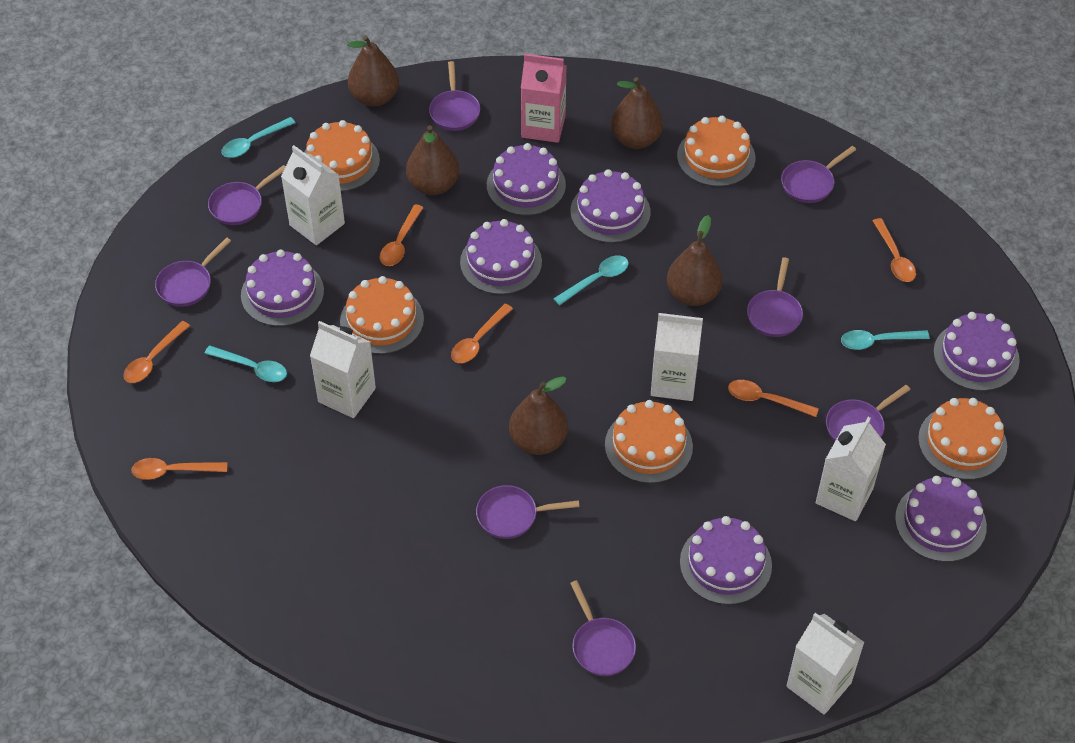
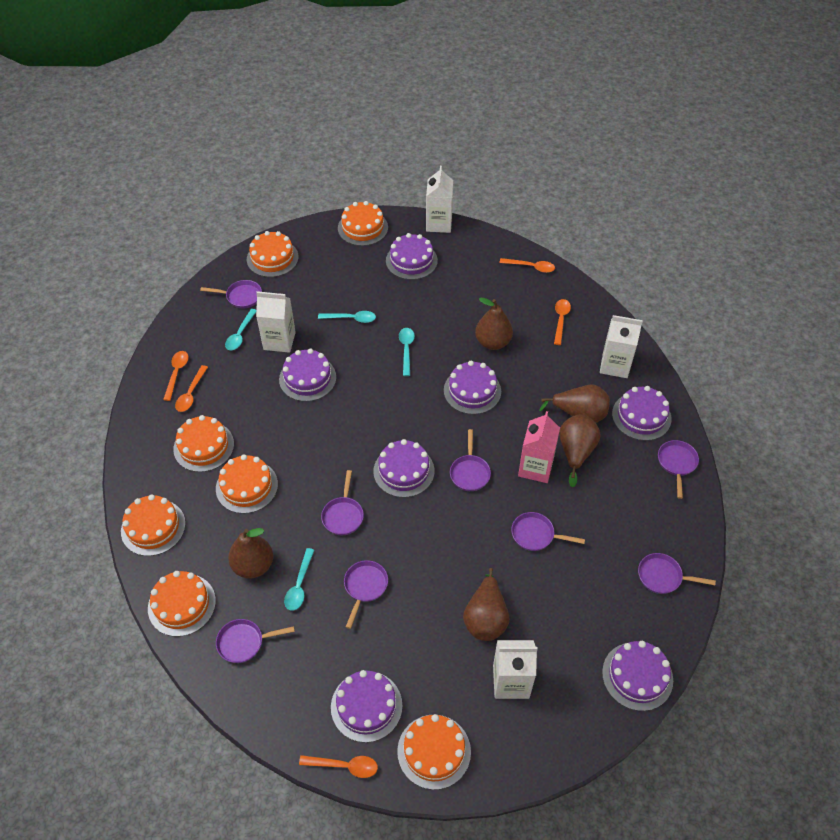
orange cake: [304,120,380,192] [340,276,424,354] [605,400,693,483] [677,116,755,187] [918,398,1007,480] = 5 -> [121,494,186,556] [148,571,216,637] [173,415,234,472] [216,454,278,514] [247,231,299,277] [338,201,388,246] [397,714,471,790] = 7
orange spoon: [123,321,190,383] [131,458,227,480] [380,204,424,266] [451,304,513,363] [728,380,819,417] [873,218,916,282] = 6 -> [163,351,189,401] [175,365,208,412] [299,755,378,778] [499,258,555,273] [554,299,571,345] = 5
white carton: [281,145,345,245] [310,321,376,418] [651,313,703,401] [786,613,865,715] [816,417,886,521] = 5 -> [256,291,296,353] [426,166,453,233] [493,640,537,699] [600,315,643,378] = 4

